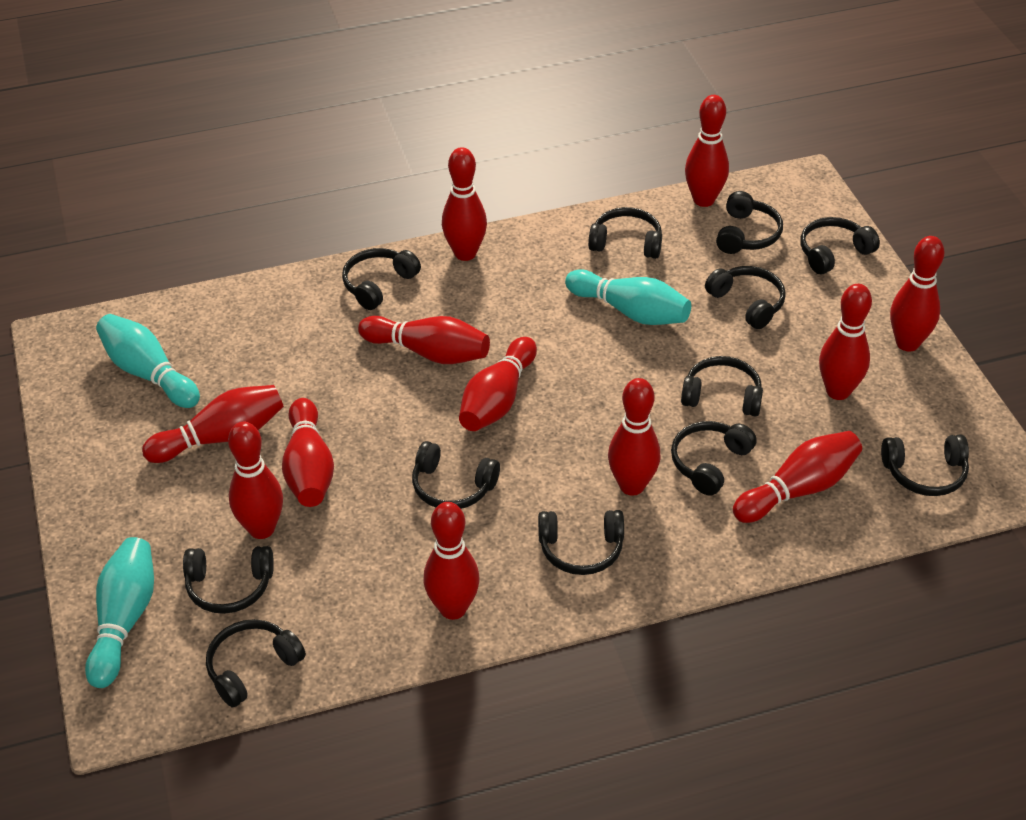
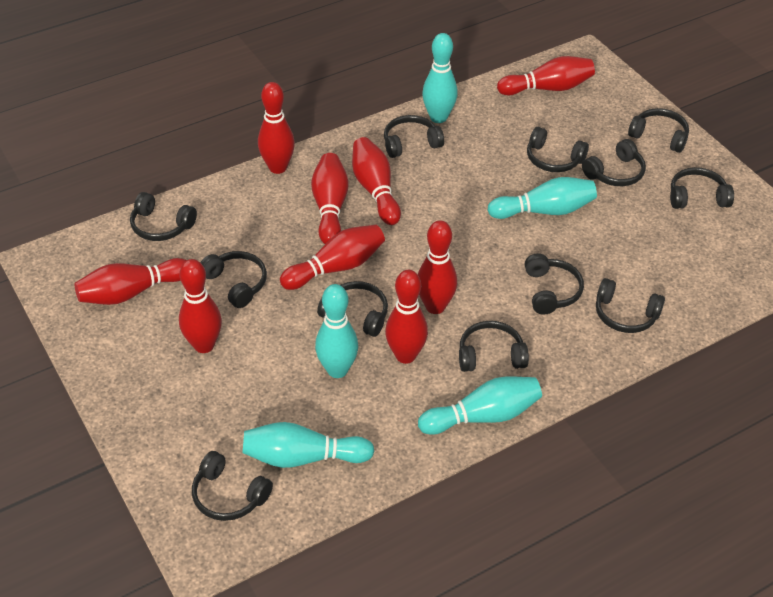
red bowling pin: [142,385,284,463] [228,422,283,539] [282,398,334,507] [358,316,490,364] [424,502,480,620] [442,147,487,261] [459,337,537,431] [608,378,660,496] [685,95,729,207] [733,431,862,523] [819,284,872,400] [890,236,945,351] = 12 -> [75,258,186,305] [179,259,222,353] [258,82,295,174] [280,225,385,290] [311,153,349,244] [352,137,401,225] [385,270,428,364] [418,220,457,314] [497,56,595,95] = 9
turquoise bowling pin: [85,537,154,688] [96,314,200,408] [565,269,691,325] = 3 -> [242,422,374,468] [315,284,358,378] [418,377,542,435] [422,33,458,123] [487,177,597,219] = 5

